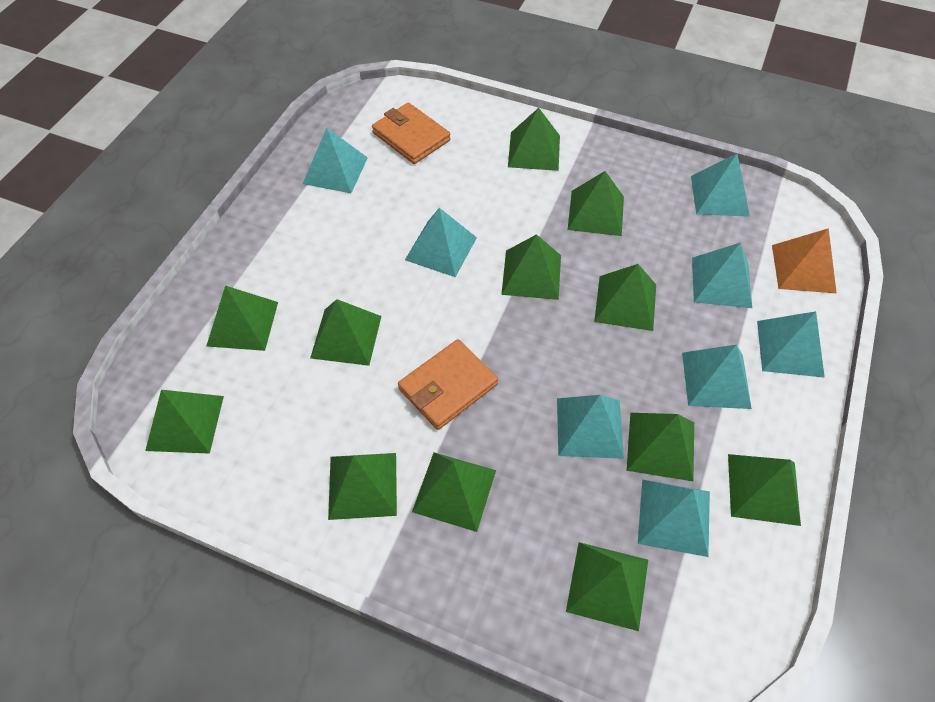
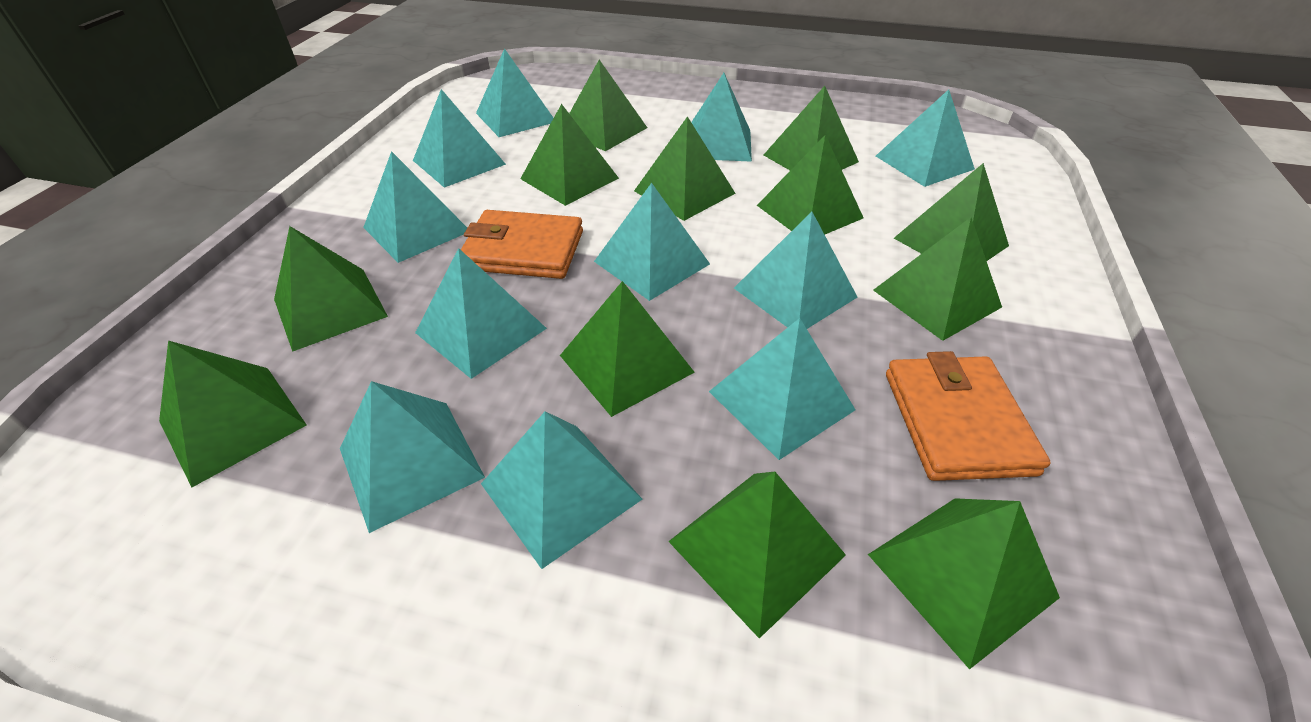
orange pyramid: [772,228,837,293] = 1 -> none = 0
turquoise pyramid: [303,128,368,193] [405,208,477,277] [557,395,624,459] [638,479,710,557] [682,344,752,409] [691,154,750,217] [692,243,752,308] [757,311,825,378] = 8 -> [340,381,485,533] [363,151,467,263] [413,89,506,188] [415,248,547,379] [476,48,553,137] [481,411,642,569] [594,183,710,301] [691,73,752,162] [709,318,855,460] [734,212,857,329] [876,89,975,187] = 11

